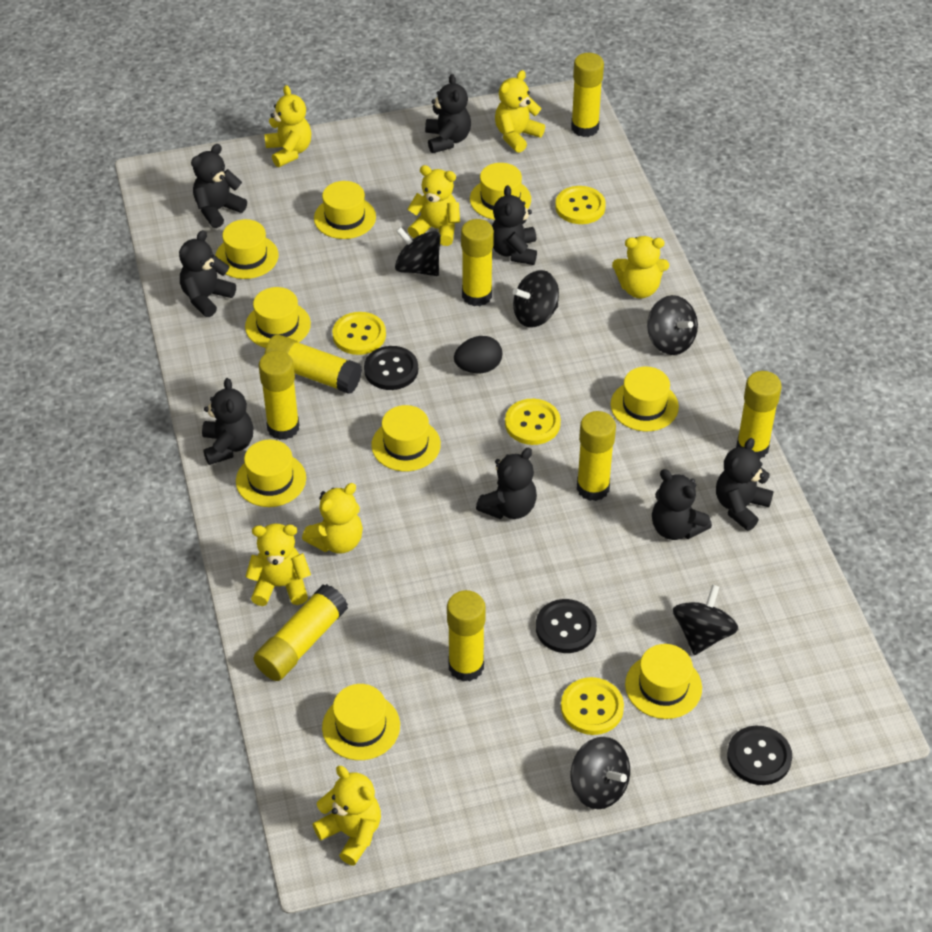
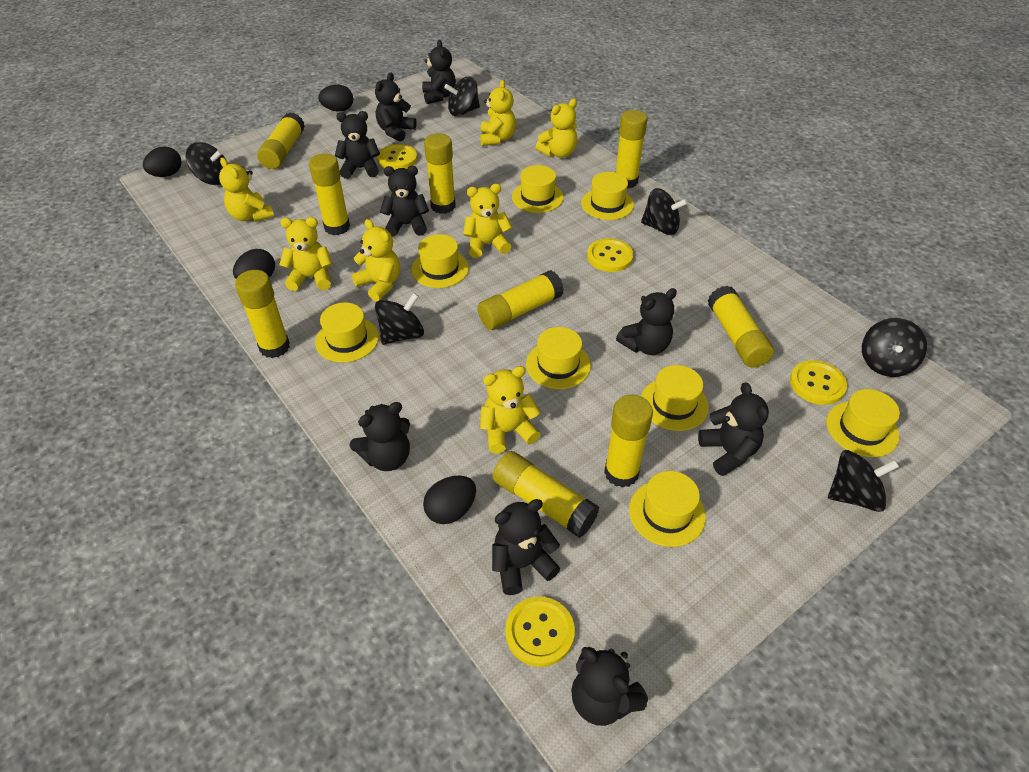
black button: [364,346,418,390] [536,599,597,653] [727,726,792,785] = 3 -> none = 0
black egg: [454,336,503,373] = 1 -> [143,147,182,177] [233,249,275,279] [318,85,353,112] [423,475,476,524] = 4
black spinning top: [395,227,441,276] [513,270,559,328] [571,737,630,809] [647,295,698,355] [673,584,738,655] = 5 -> [185,142,226,185] [375,293,424,345] [444,76,480,116] [641,188,688,235] [828,450,899,512] [862,318,927,377] = 6
black teddy bear: [179,230,236,317] [191,144,247,228] [202,378,254,465] [425,74,471,153] [476,447,537,519] [492,185,537,265] [652,469,712,540] [716,438,774,531] = 8 -> [335,111,380,179] [349,402,410,471] [375,73,417,142] [380,166,429,237] [422,40,456,104] [492,499,561,595] [571,647,648,726] [616,288,677,355] [698,382,769,476] = 9
yellow glue stick: [253,584,348,681] [259,351,299,440] [264,335,362,394] [447,590,486,682] [461,219,494,306] [571,53,604,137] [577,411,616,501] [736,371,782,459] = 8 -> [235,270,290,358] [257,112,305,169] [309,153,350,235] [424,133,456,214] [477,270,564,330] [492,451,599,538] [604,395,653,488] [615,110,647,189] [708,286,774,368] = 9
yellow hat: [215,219,278,279] [236,439,306,507] [245,287,311,348] [314,181,376,239] [322,684,400,760] [371,405,441,471] [470,163,531,220] [610,366,679,431] [625,644,702,719] = 9 -> [315,302,379,363] [411,234,469,288] [512,165,564,213] [526,327,591,389] [581,172,634,220] [629,471,706,547] [641,365,709,431] [826,389,900,457] = 8

